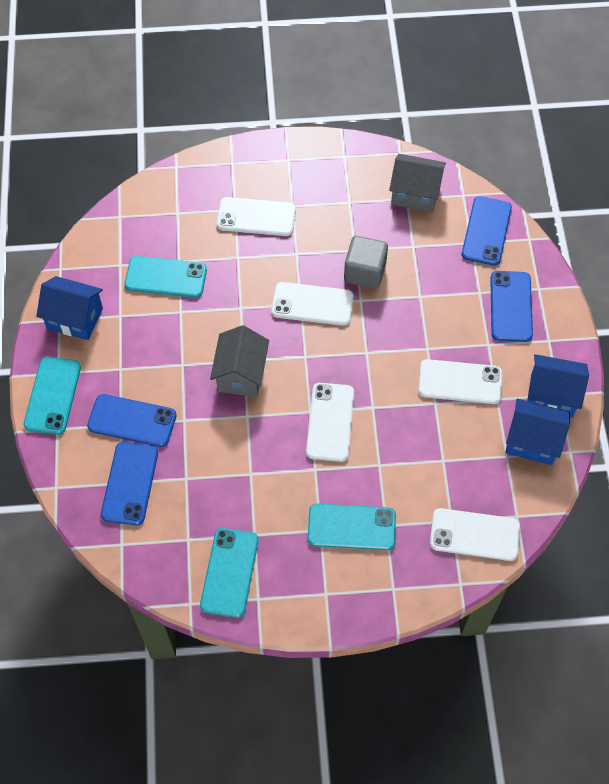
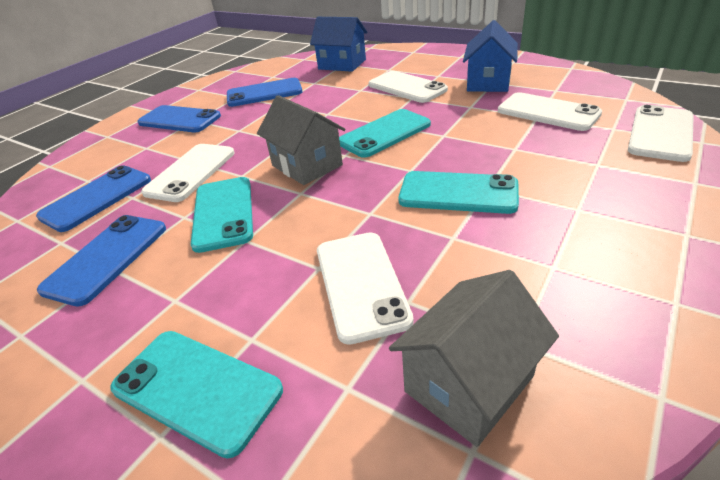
blue house: [36,276,103,340] [505,399,570,465] [527,354,589,418] = 3 -> [310,17,368,72] [463,20,518,92] = 2
grey cube: [344,236,388,289] = 1 -> none = 0

